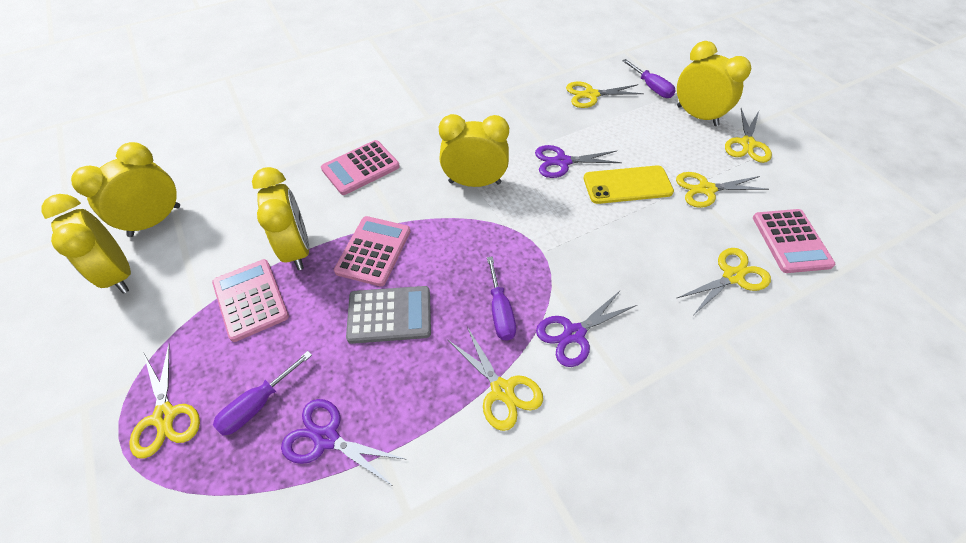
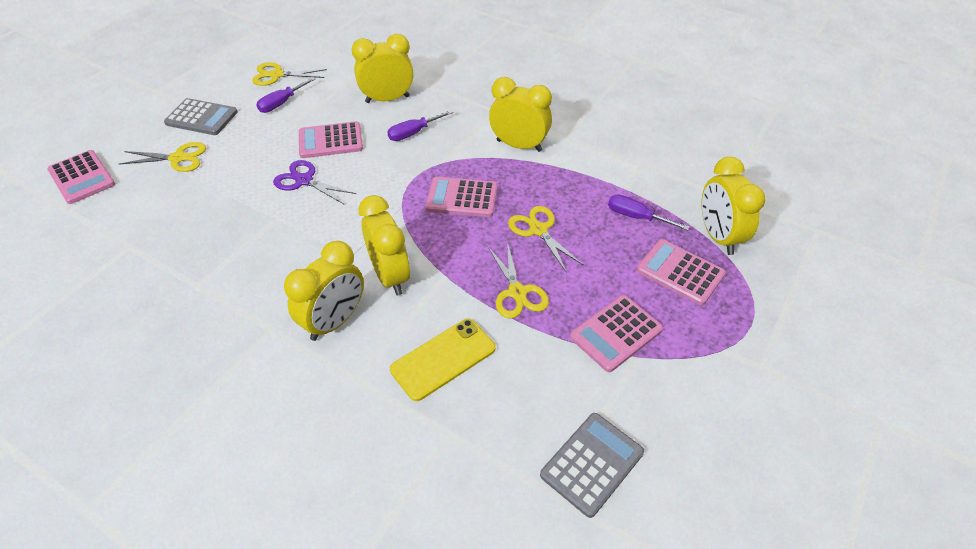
grey calculator: [346,286,431,344] = 1 -> [164,98,238,135] [540,413,644,518] = 2
pink calculator: [212,259,289,342] [321,140,400,195] [334,216,411,286] [753,209,835,273] = 4 -> [47,150,115,204] [299,121,363,158] [425,177,498,217] [570,295,663,372] [637,239,726,306] = 5
purple scissors: [281,399,405,485] [535,145,622,178] [536,290,637,367] = 3 -> [273,160,356,204] = 1
yellow scissors: [129,343,200,459] [447,327,543,431] [566,81,644,108] [676,172,769,208] [676,248,771,314] [725,108,772,163] = 6 -> [119,142,206,172] [252,62,327,86] [488,241,549,319] [508,206,584,273] = 4

